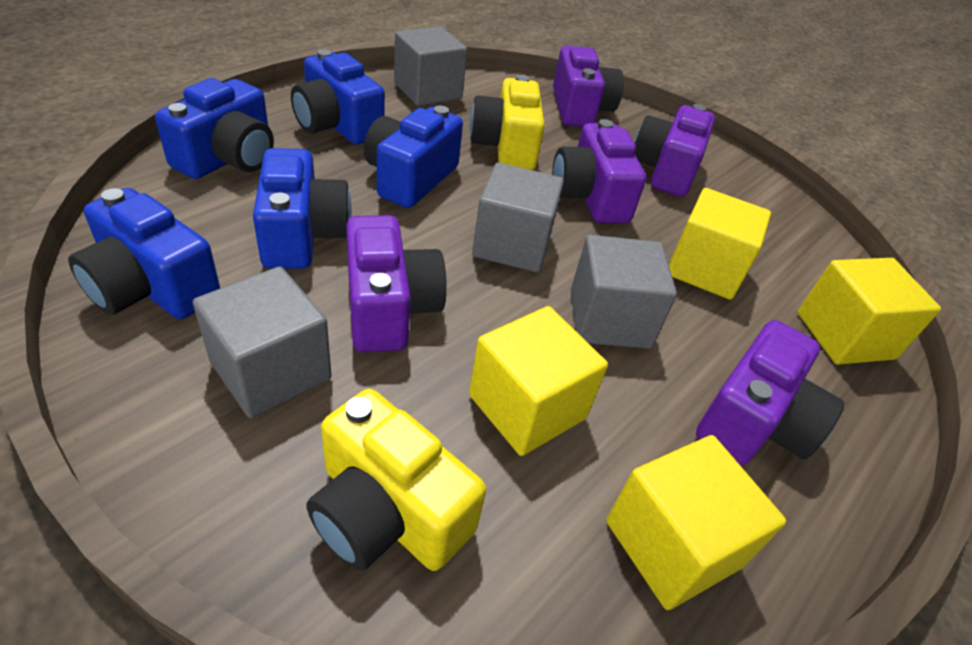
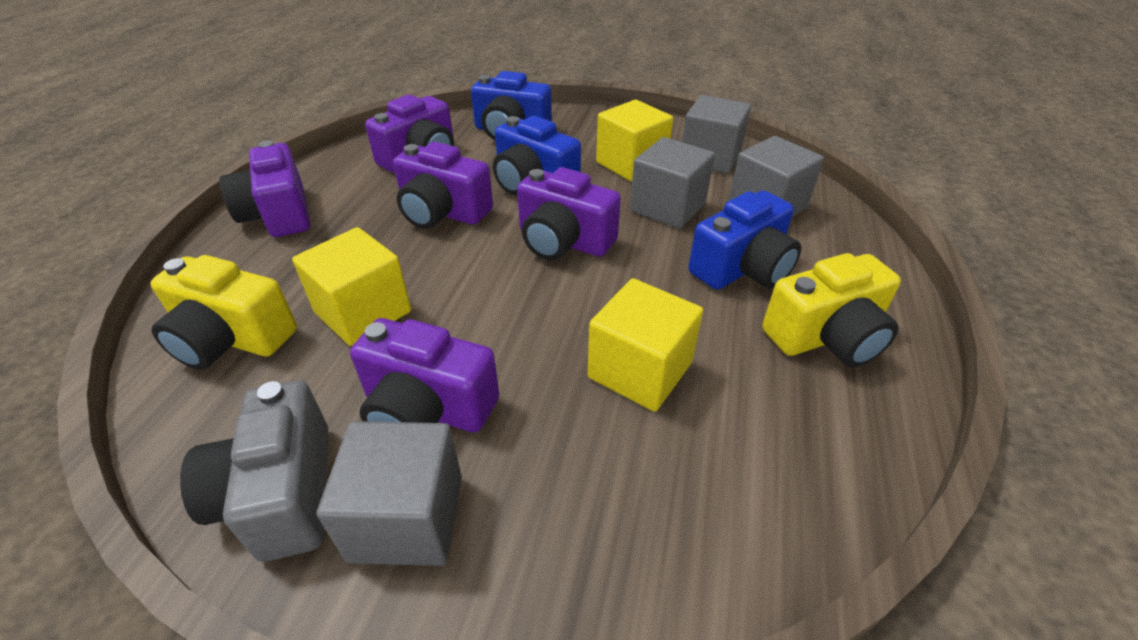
blue camera: [68,188,220,319] [155,78,274,179] [253,148,352,269] [291,49,385,145] [364,106,463,208] = 5 -> [471,71,552,141] [493,116,581,195] [688,191,801,290] = 3
grey camera: none = 0 -> [180,380,328,562] = 1
yellow cube: [469,306,608,456] [606,435,786,610] [669,188,771,300] [798,258,941,365] = 4 -> [292,227,411,346] [588,278,703,412] [596,100,673,181] = 3

